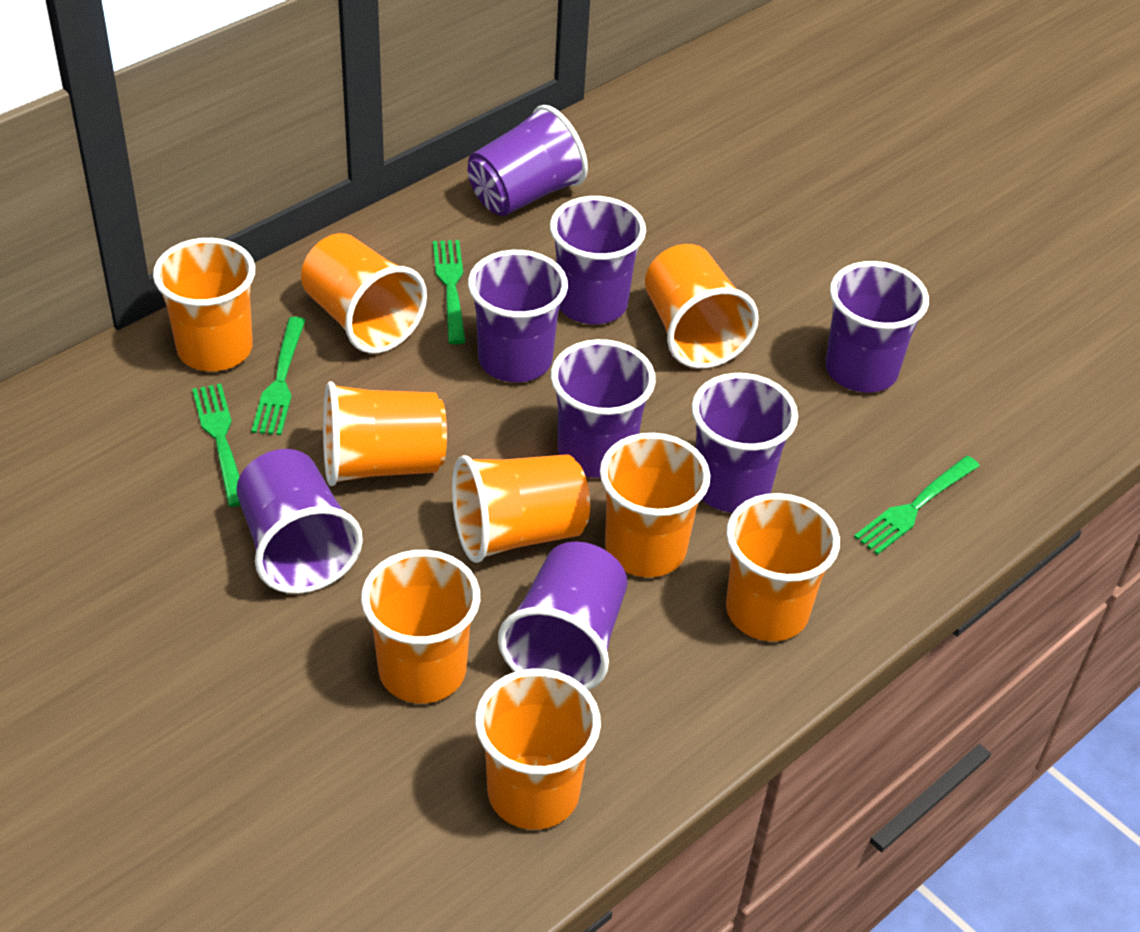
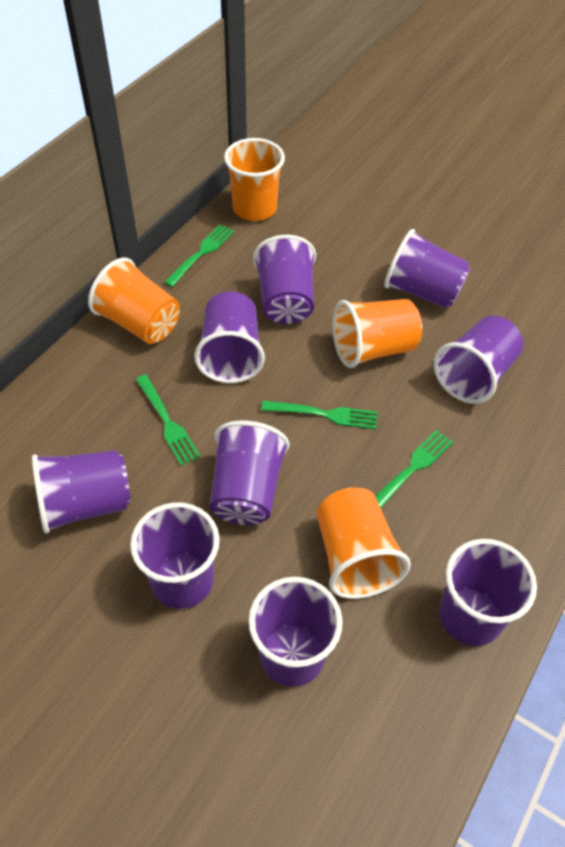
orange cup: [153,238,255,371] [301,233,427,354] [323,381,447,486] [361,550,480,703] [452,454,590,563] [475,669,601,830] [600,433,710,577] [645,244,759,369] [726,493,840,641] = 9 -> [88,258,180,344] [224,138,285,221] [317,487,411,599] [332,299,422,368] = 4
purple cup: [236,449,363,594] [467,105,588,216] [468,250,568,382] [498,542,628,690] [550,196,646,324] [551,339,656,478] [692,373,798,513] [825,261,929,393] = 8 -> [32,450,131,533] [130,502,220,609] [194,292,265,383] [209,421,289,525] [248,577,343,687] [253,235,316,324] [384,229,471,308] [433,315,523,404] [439,539,537,646] = 9

